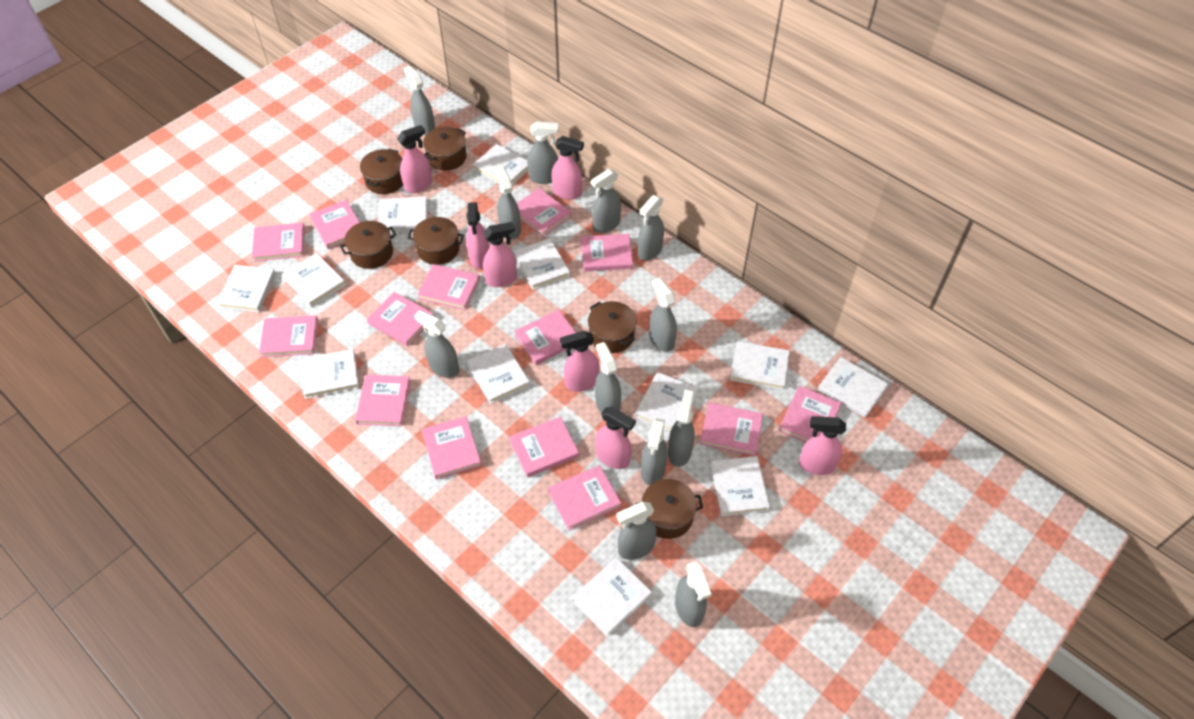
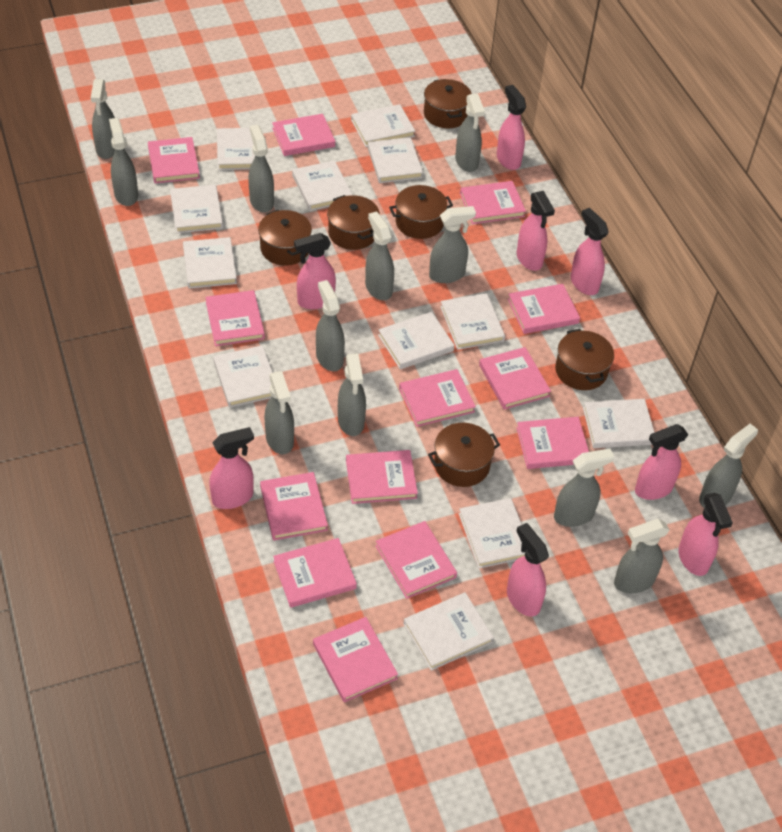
pink book: [252,222,305,262] [259,315,318,357] [310,200,360,249] [355,375,411,426] [367,292,434,346] [417,264,480,310] [422,416,482,479] [509,417,579,477] [514,309,576,365] [517,188,572,237] [548,465,621,531] [581,234,633,271] [700,402,763,456] [779,386,842,442] = 14 -> [148,137,200,183] [205,290,265,346] [260,472,328,541] [272,114,335,156] [273,538,357,608] [313,617,398,702] [346,450,418,504] [376,521,457,599] [399,369,476,427] [460,181,526,224] [479,347,551,410] [508,284,580,334] [516,417,589,469] = 13
pink spray bottle: [397,125,432,193] [466,202,489,269] [483,222,517,287] [551,136,584,199] [560,331,600,392] [596,407,636,469] [799,416,846,475] = 7 -> [209,427,254,509] [294,233,336,309] [497,85,526,170] [507,523,549,617] [517,191,555,271] [571,208,608,295] [635,424,688,500] [678,493,733,576] = 8

